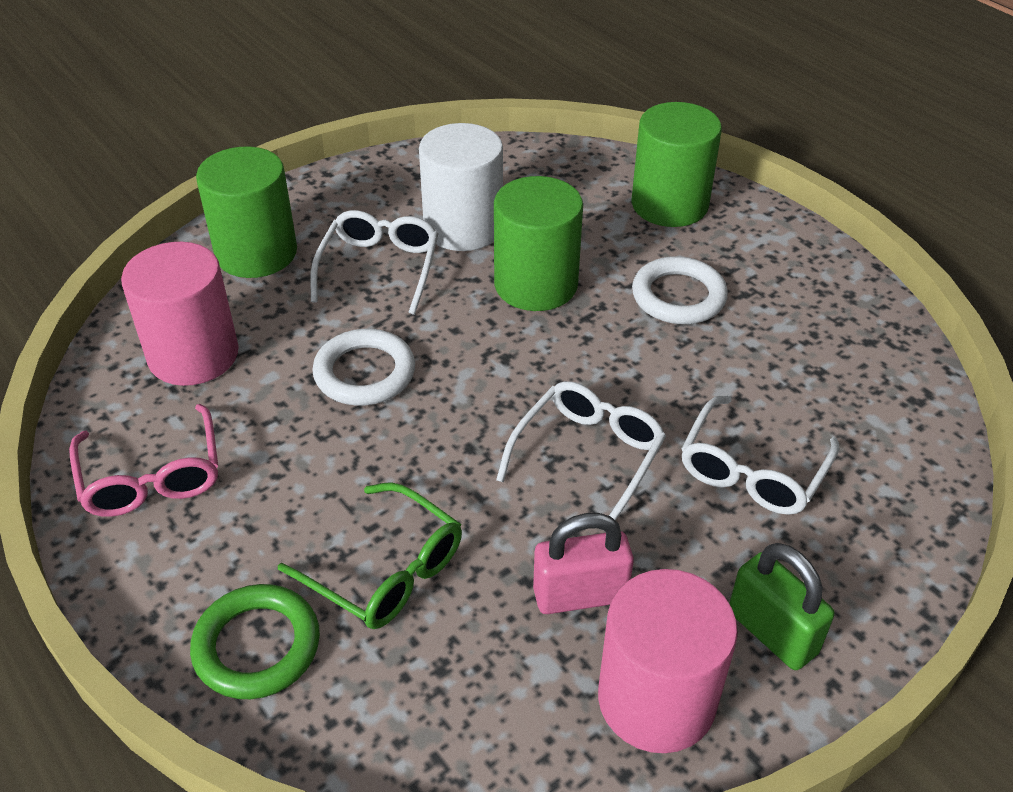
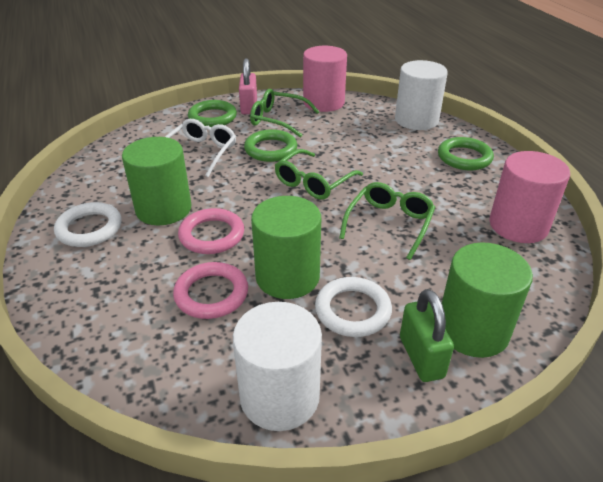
green glasses: [278,482,462,629] = 1 -> [250,89,320,138] [275,149,363,200] [339,182,435,260] = 3
green ring: [190,584,320,699] = 1 -> [188,100,237,127] [244,129,297,162] [438,137,494,170] = 3
pink glasses: [69,404,218,517] = 1 -> none = 0
pink ring: none = 0 -> [173,262,248,319] [178,208,244,254] = 2
white cylinder: [419,123,503,251] = 1 -> [233,302,322,431] [395,60,448,130] = 2
white glasses: [310,210,439,315] [496,381,666,520] [681,396,839,515] = 3 -> [165,119,236,177] = 1

